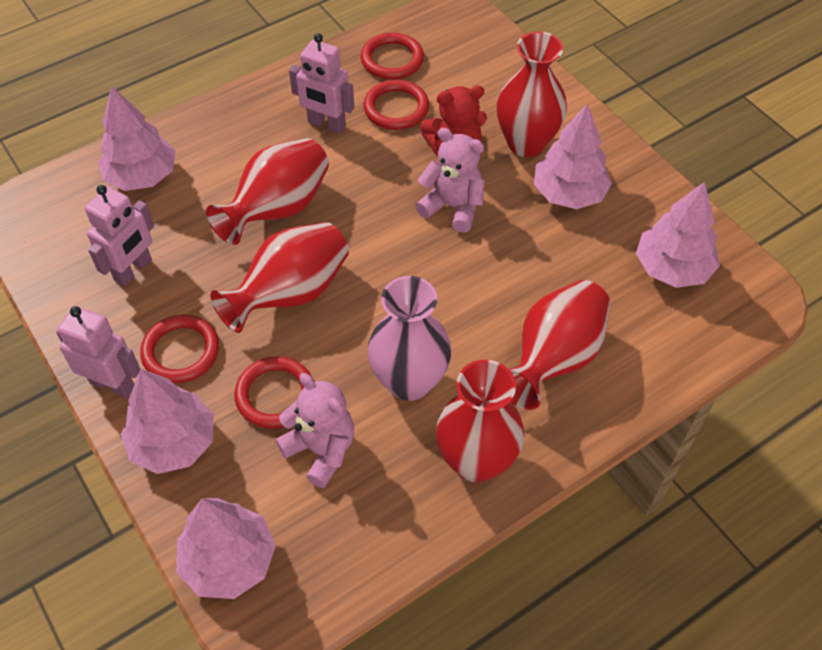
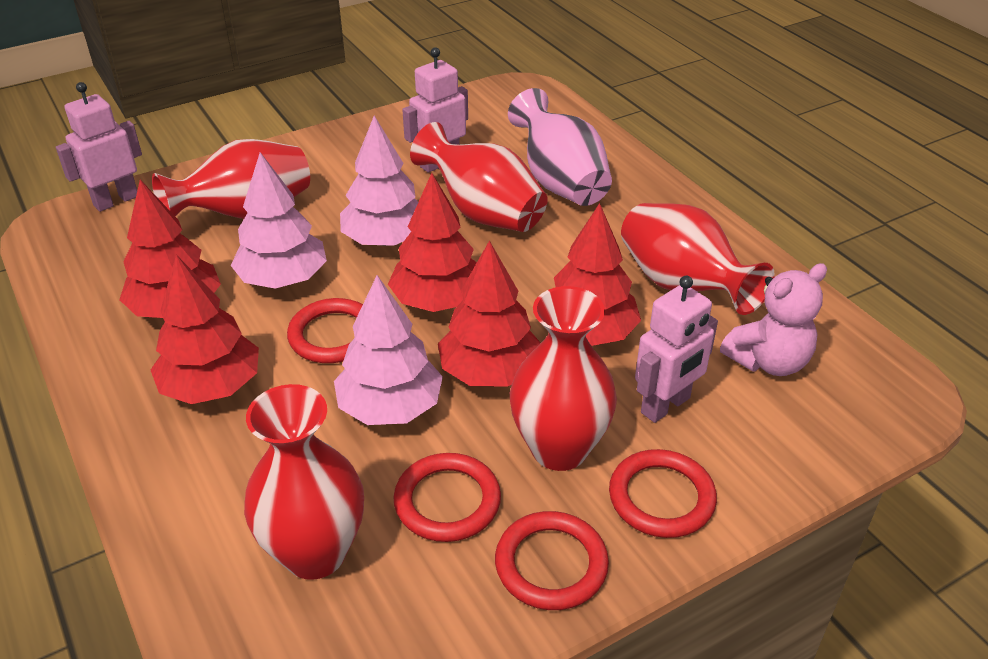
pink teddy bear: [276,373,354,488] [415,128,485,233] = 2 -> [720,263,827,376] = 1
pink tree: [98,86,176,191] [121,369,214,474] [176,498,276,599] [534,103,612,209] [636,182,720,288] = 5 -> [230,152,327,289] [334,275,443,425] [340,115,418,246] = 3
red teddy bear: [420,85,487,155] = 1 -> none = 0
red tree: none = 0 -> [119,180,221,318] [151,255,259,404] [388,173,477,312] [438,240,541,387] [554,203,641,346] = 5

